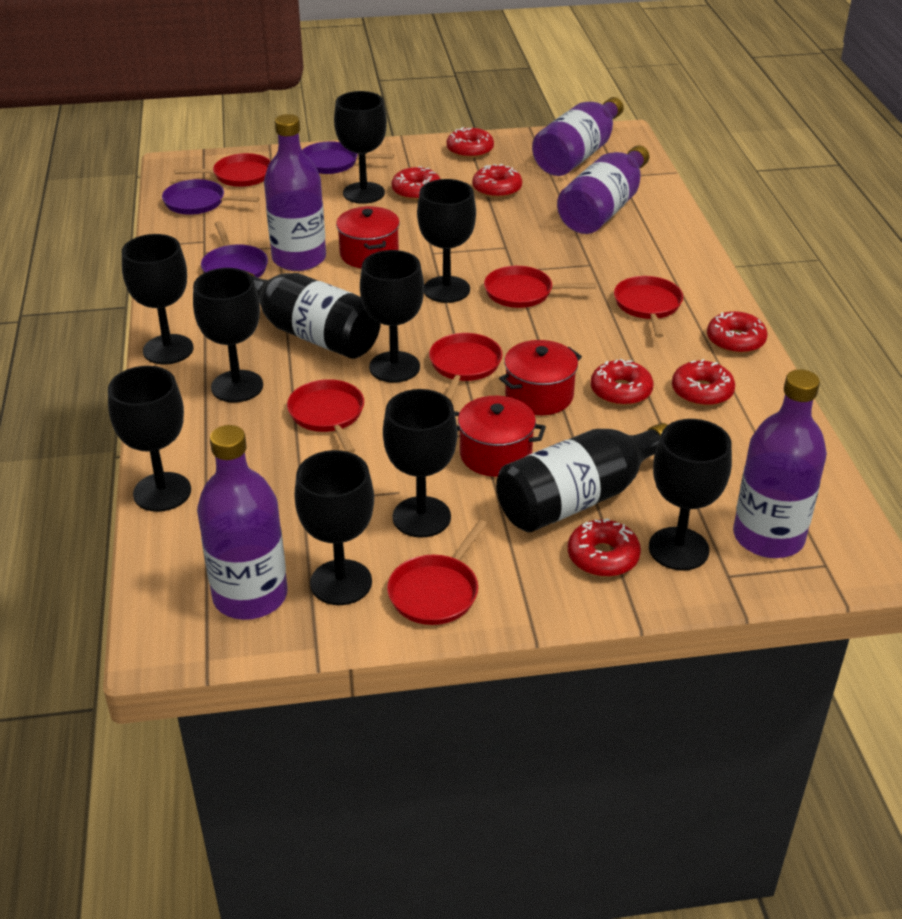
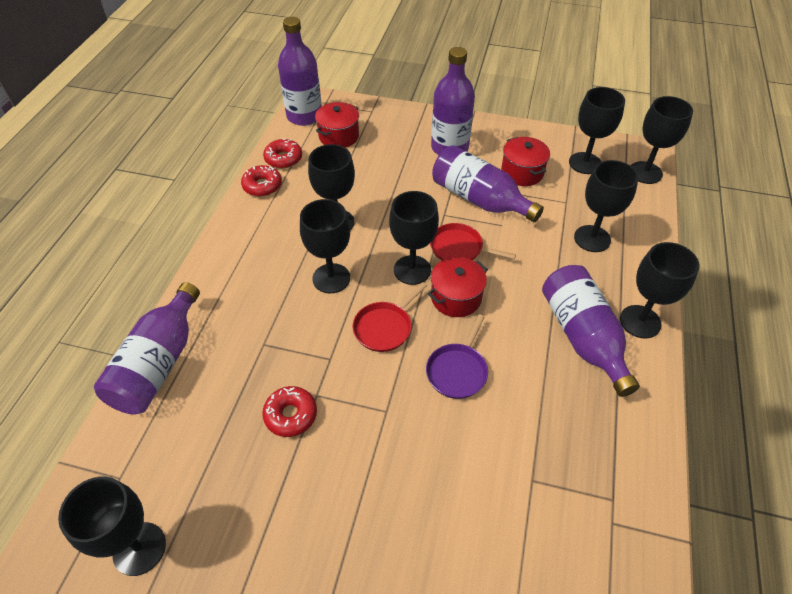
black bottle: [243,270,381,359] [496,423,667,532] = 2 -> none = 0
black goblet: [108,366,191,512] [122,234,194,365] [193,268,263,402] [294,450,374,605] [334,91,387,204] [360,250,424,383] [383,389,458,538] [417,179,476,303] [649,419,732,570] = 9 -> [58,477,166,576] [300,199,350,293] [308,144,355,230] [389,191,439,285] [569,87,625,174] [574,160,639,252] [620,242,699,338] [631,96,693,184] = 8
purple pan: [162,179,259,215] [201,221,268,278] [302,141,394,174] = 3 -> [426,314,488,399] = 1
red donut: [391,166,440,200] [447,127,494,158] [472,164,522,198] [568,518,641,577] [591,359,654,406] [672,359,735,406] [707,311,767,354] = 7 -> [241,165,282,197] [262,386,317,437] [263,139,302,169] = 3
red pan: [174,153,271,187] [287,379,364,453] [387,520,487,625] [429,333,503,401] [484,266,596,308] [614,276,683,338] = 6 -> [353,282,427,352] [430,223,516,260] = 2

